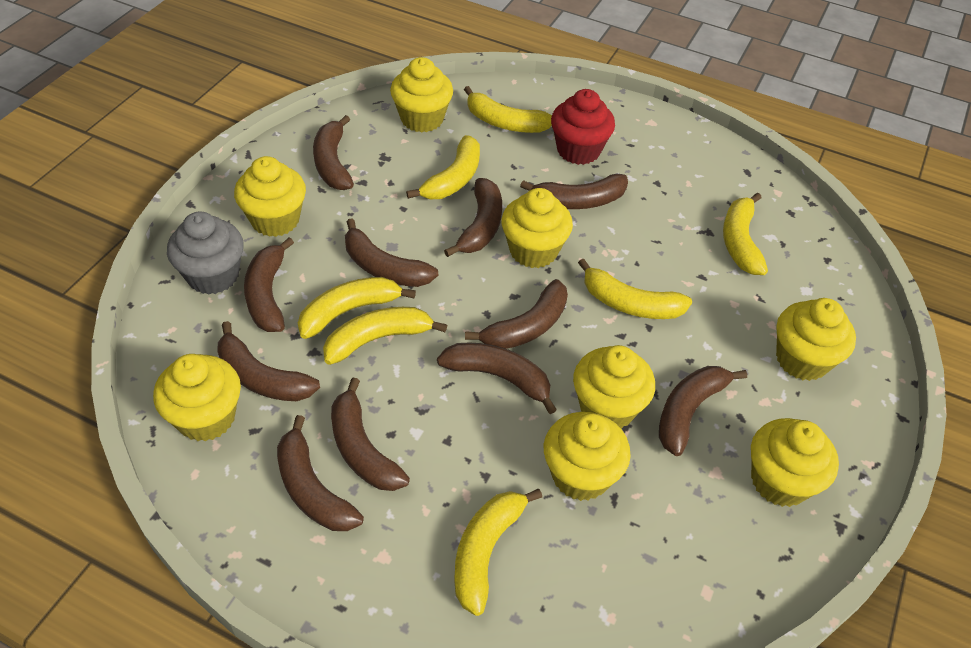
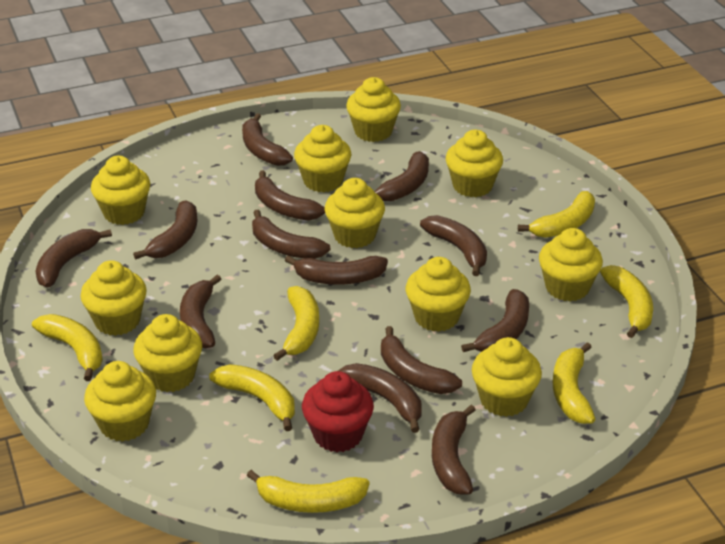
brown banana: [217,321,320,401] [244,237,294,332] [277,415,364,531] [313,115,354,190] [331,378,410,491] [345,219,438,287] [437,342,557,414] [444,178,502,257] [465,279,568,349] [520,174,628,209] [659,366,747,456] = 11 -> [35,229,112,288] [133,200,197,260] [180,275,221,348] [242,113,293,166] [252,210,330,259] [255,170,325,221] [285,255,388,285] [338,363,422,433] [374,151,429,201] [381,326,462,394] [420,215,487,276] [432,405,475,494] [461,289,529,352] = 13
grey cupcake: [167,212,244,295] = 1 -> none = 0
yellow cupcake: [153,354,241,441] [234,156,306,237] [390,57,453,133] [501,188,573,268] [544,412,631,501] [573,345,655,429] [751,418,839,507] [776,298,856,381] = 8 -> [80,260,147,336] [84,361,156,442] [91,156,150,225] [133,314,202,392] [294,125,351,193] [325,178,385,248] [346,77,401,142] [406,257,471,332] [446,130,503,197] [472,337,542,417] [539,228,603,302] = 11

